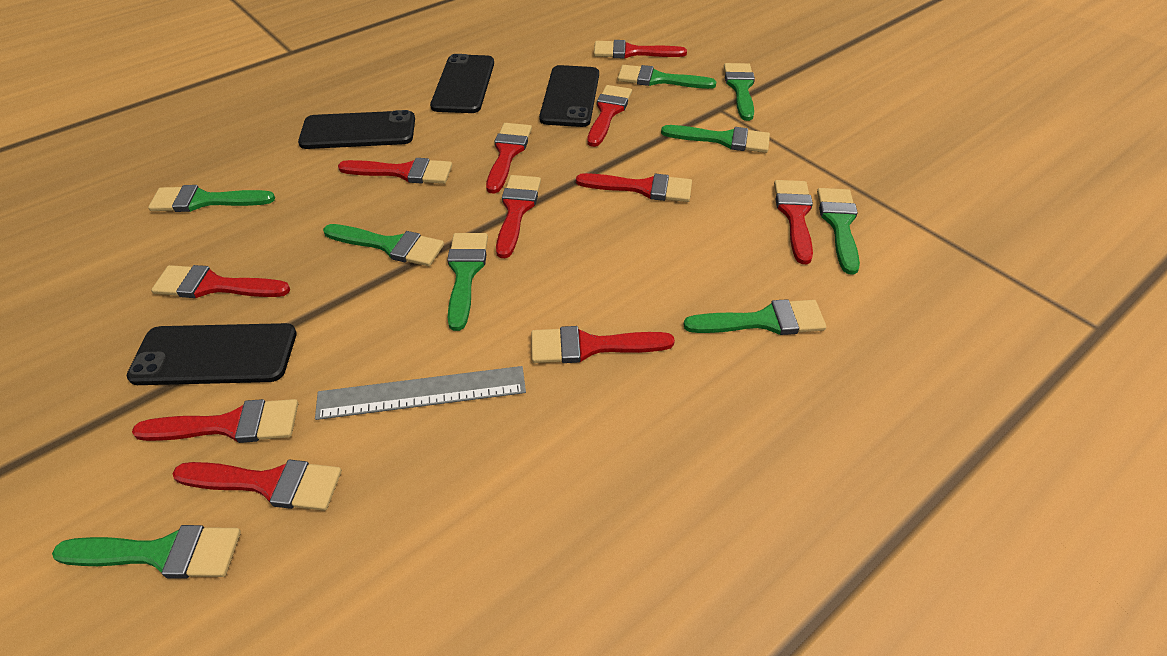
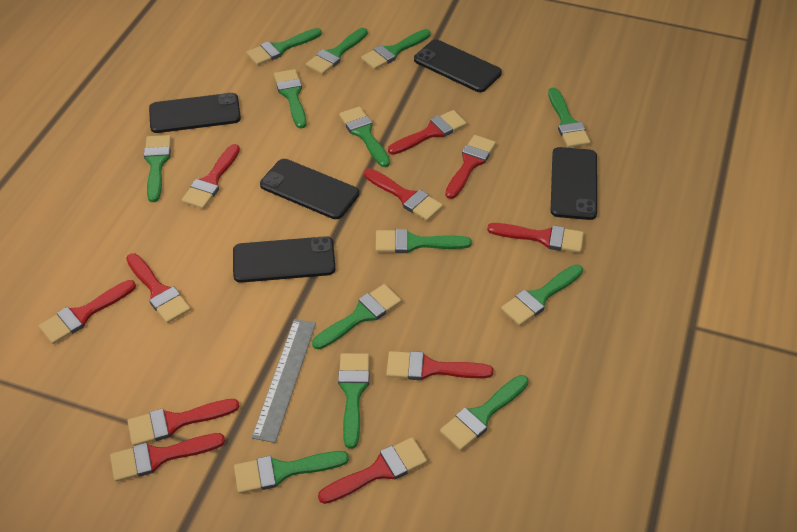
black phone: [127,323,297,385] [298,110,415,149] [430,54,494,113] [539,65,599,127] = 4 -> [149,93,241,133] [233,236,336,283] [260,159,359,219] [414,39,502,92] [551,147,597,220] = 5
green brush: [52,525,241,579] [148,185,275,212] [323,224,444,266] [447,233,488,331] [618,65,717,89] [661,125,770,153] [683,299,827,335] [724,63,755,121] [817,188,860,275] = 9 -> [144,135,171,202] [234,451,349,494] [246,28,322,65] [274,69,307,128] [306,28,368,75] [312,284,401,349] [338,353,370,449] [339,106,390,167] [361,29,431,70] [376,229,472,253] [440,375,529,451] [501,264,583,326] [548,88,591,148] = 13

